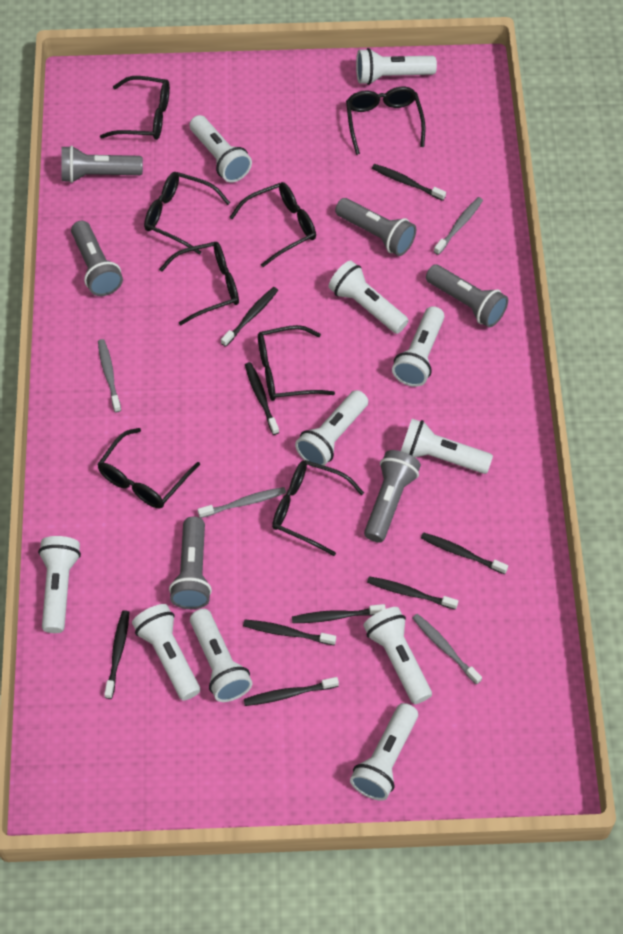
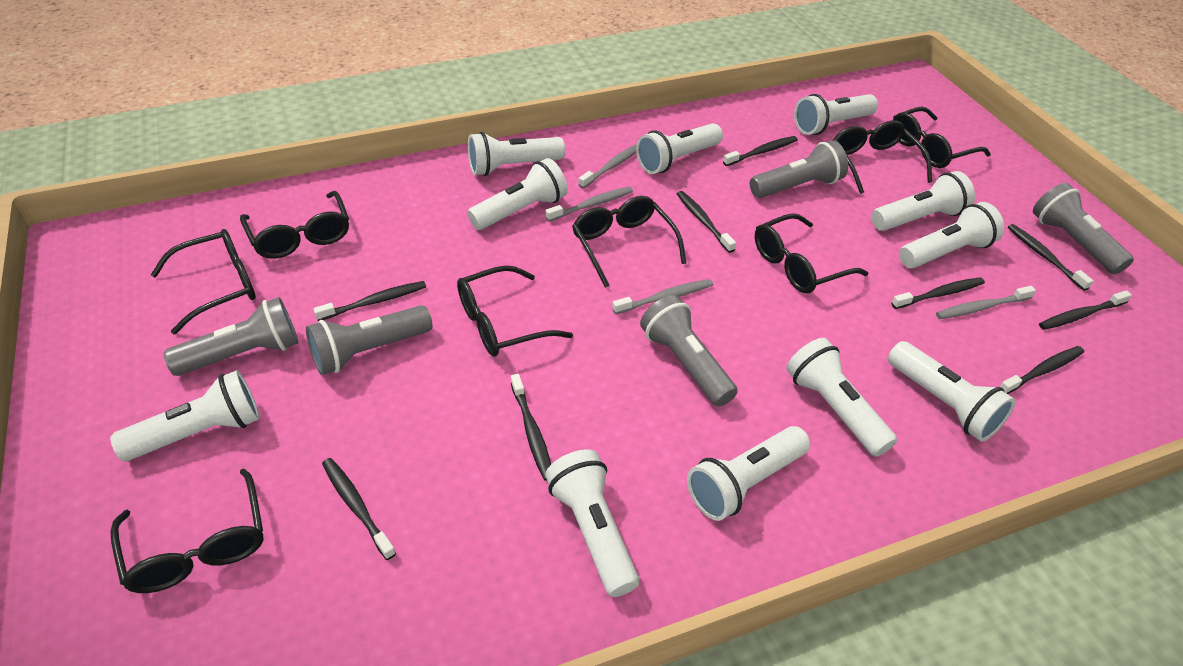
grey flashlight: [61,145,143,183] [71,221,123,296] [169,517,212,609] [335,198,416,256] [364,450,421,543] [426,264,508,327] = 6 -> [163,297,298,376] [306,305,433,375] [640,295,738,407] [750,140,848,198] [1033,183,1134,274] = 5

